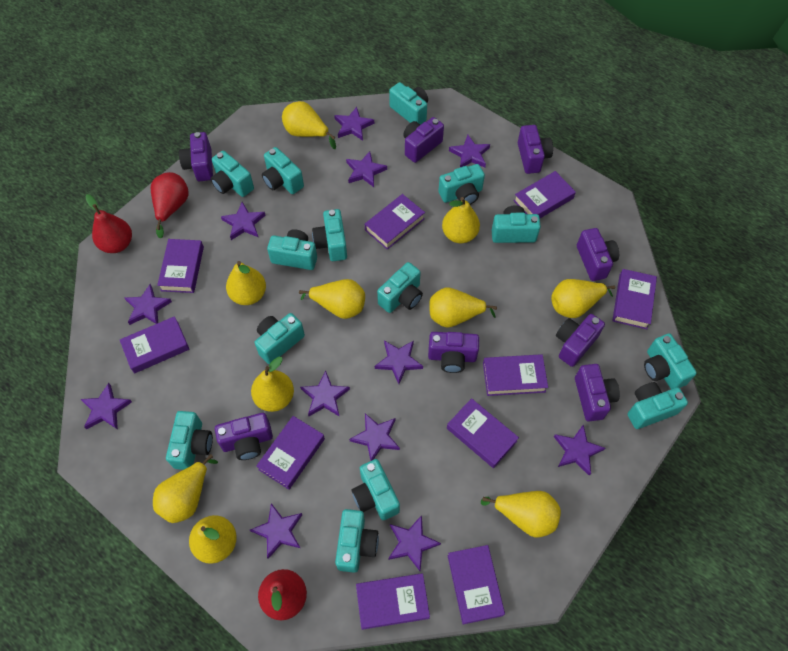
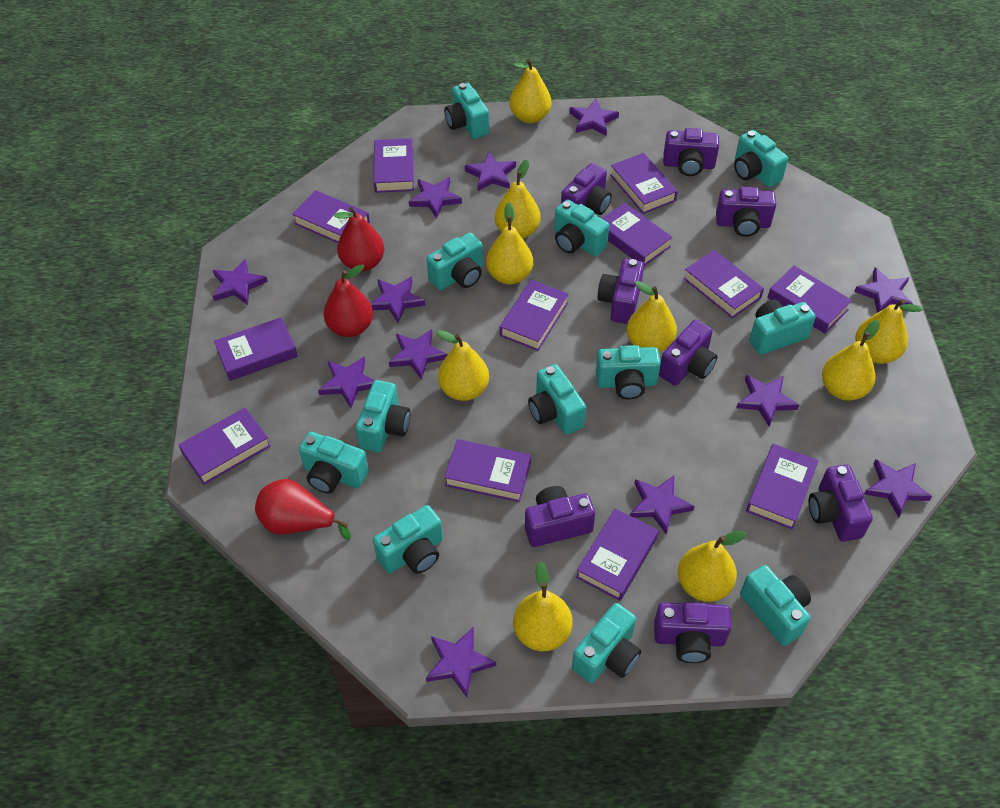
purple book: [120,316,189,373] [157,239,204,293] [256,416,325,490] [356,573,430,630] [365,194,425,250] [447,398,519,468] [448,545,505,624] [483,354,548,396] [514,171,576,218] [612,269,657,329] = 10 -> [179,407,271,485] [214,317,298,381] [292,190,370,243] [374,138,414,193] [444,439,531,502] [500,280,569,351] [576,509,659,601] [601,203,672,266] [610,153,678,214] [683,250,764,318] [746,444,819,530] [767,266,852,334] = 12
turquoise camera: [166,411,213,470] [211,151,254,197] [255,313,305,364] [262,147,304,194] [267,229,317,270] [312,209,347,261] [335,509,379,573] [352,459,400,520] [377,262,423,313] [389,82,428,125] [438,164,485,205] [492,205,541,243] [628,382,688,429] [644,333,697,389] = 14 -> [299,432,369,494] [356,380,410,452] [373,505,443,574] [426,233,483,290] [444,83,489,139] [528,364,586,435] [554,200,609,256] [572,603,641,683] [596,345,661,399] [734,130,788,187] [740,565,811,646] [749,300,816,355] = 12
yellow pear: [153,454,218,523] [189,515,237,564] [226,261,266,305] [251,357,294,412] [282,101,336,149] [299,279,365,319] [429,288,497,328] [442,197,480,243] [481,491,561,538] [551,279,615,318] = 10 -> [436,330,489,401] [486,202,533,284] [495,160,541,239] [510,59,551,123] [513,562,573,651] [627,281,677,352] [678,531,746,602] [822,320,880,401] [855,299,923,364] = 9

